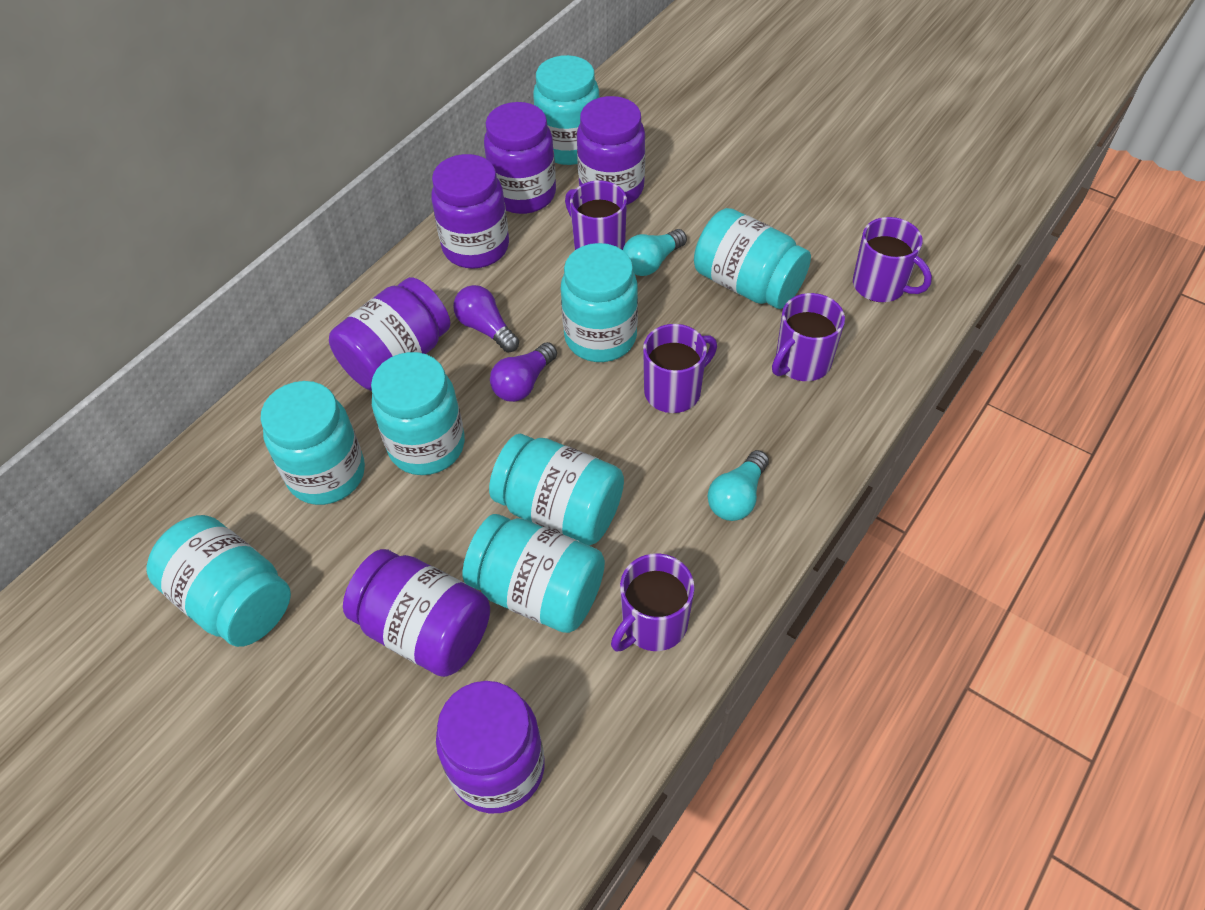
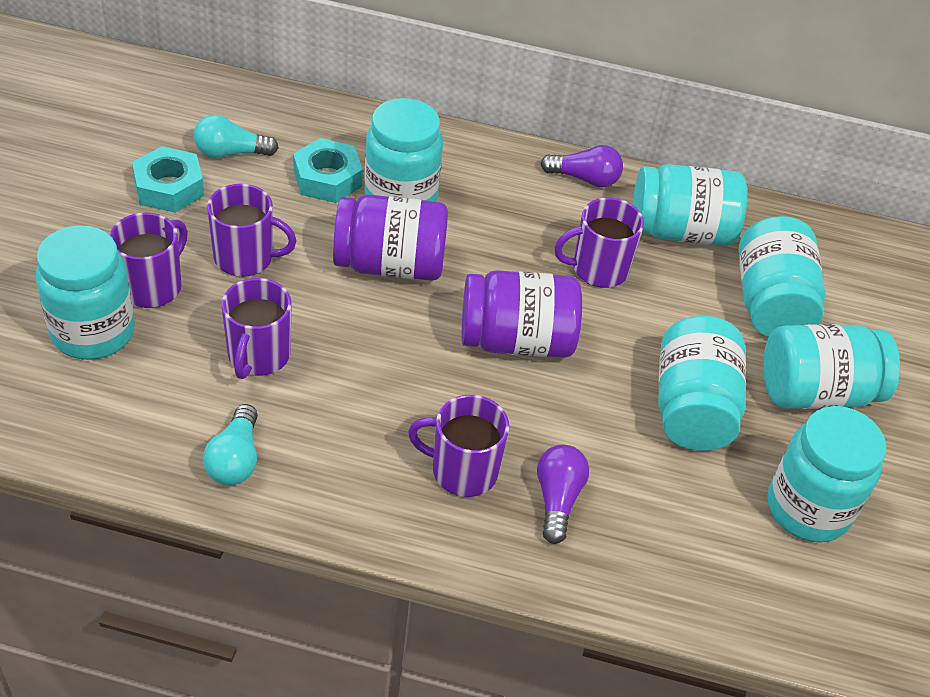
purple jar: [329,277,450,391] [343,549,490,677] [431,154,509,269] [436,681,545,813] [484,102,556,214] [577,96,645,205] = 6 -> [333,194,448,281] [462,270,582,358] = 2
turquoise jar: [147,515,291,647] [260,381,365,505] [371,352,465,475] [463,514,605,633] [489,434,624,546] [533,55,599,165] [561,243,638,362] [694,208,811,309] = 8 -> [36,225,135,360] [364,98,443,201] [633,164,747,246] [658,316,746,451] [739,216,825,337] [763,324,900,409] [768,406,886,542] = 7
turquoise nut: none = 0 -> [132,146,204,213] [293,138,363,203] = 2

